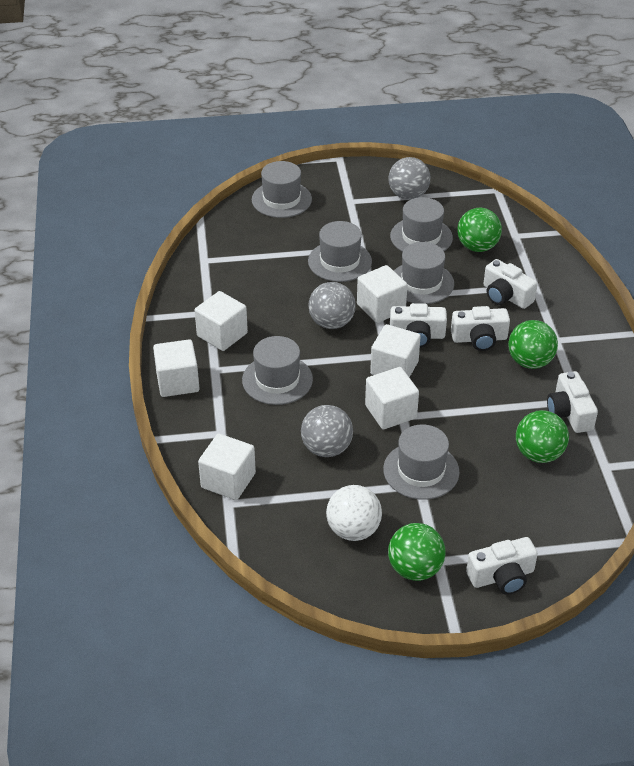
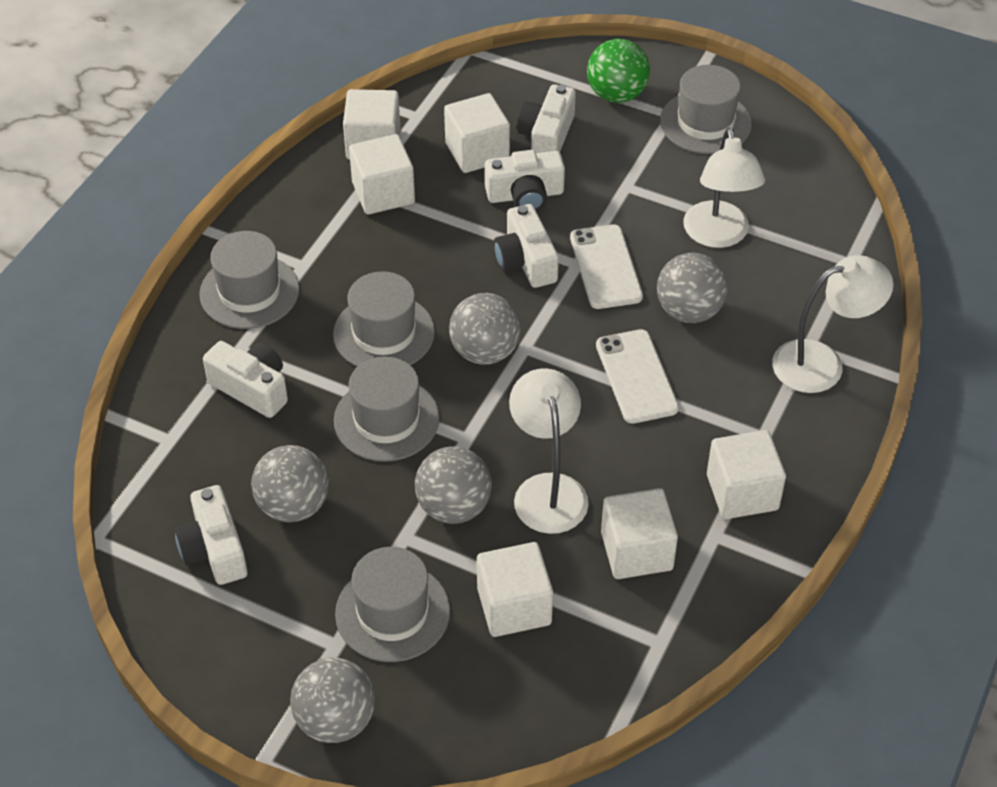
green ball: [388,523,446,581] [457,208,502,252] [508,320,558,369] [516,410,569,463] = 4 -> [587,39,650,103] = 1
grey ball: [301,405,353,457] [308,282,356,329] [388,157,430,200] = 3 -> [251,445,329,522] [290,658,375,743] [415,446,492,524] [449,293,521,365] [657,253,728,323] = 5
grey hat: [242,336,313,405] [252,161,312,218] [308,221,372,282] [383,424,460,500] [390,197,453,252] [394,242,454,304] = 6 -> [199,231,299,329] [333,271,435,367] [334,356,440,462] [335,547,450,662] [660,65,752,154] = 5
white ball: [326,485,382,541] = 1 -> none = 0
white lamp: none = 0 -> [509,368,589,534] [683,127,765,248] [772,255,894,393] = 3
white phone: none = 0 -> [570,225,643,309] [596,329,679,424] = 2

